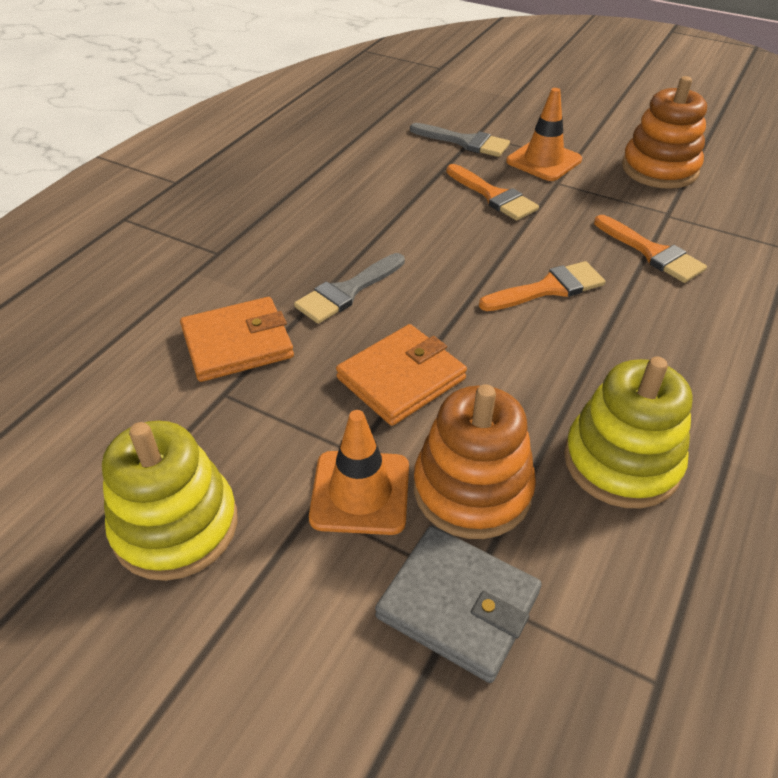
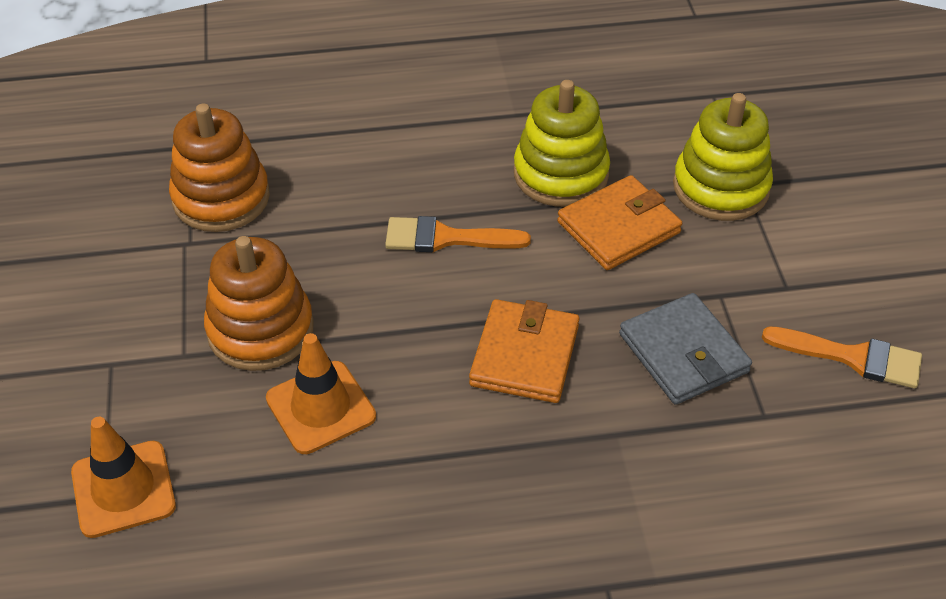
grey brush: [294,253,405,324] [410,123,510,157] = 2 -> none = 0
orange brush: [446,164,539,221] [479,261,605,311] [594,215,707,283] = 3 -> [385,216,531,252] [762,326,922,389] = 2

